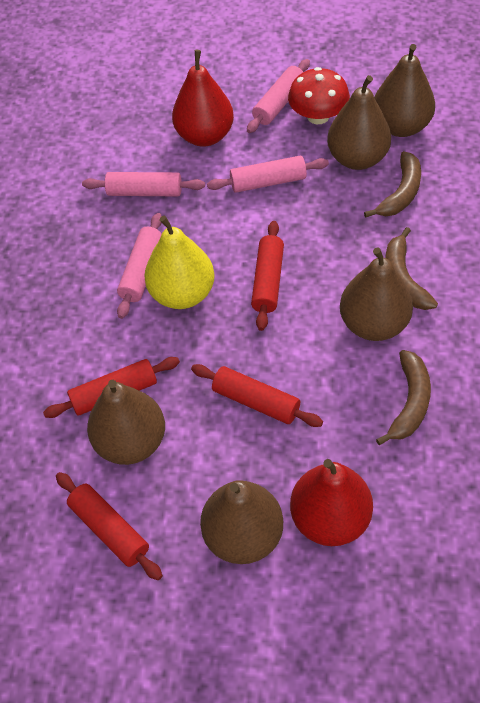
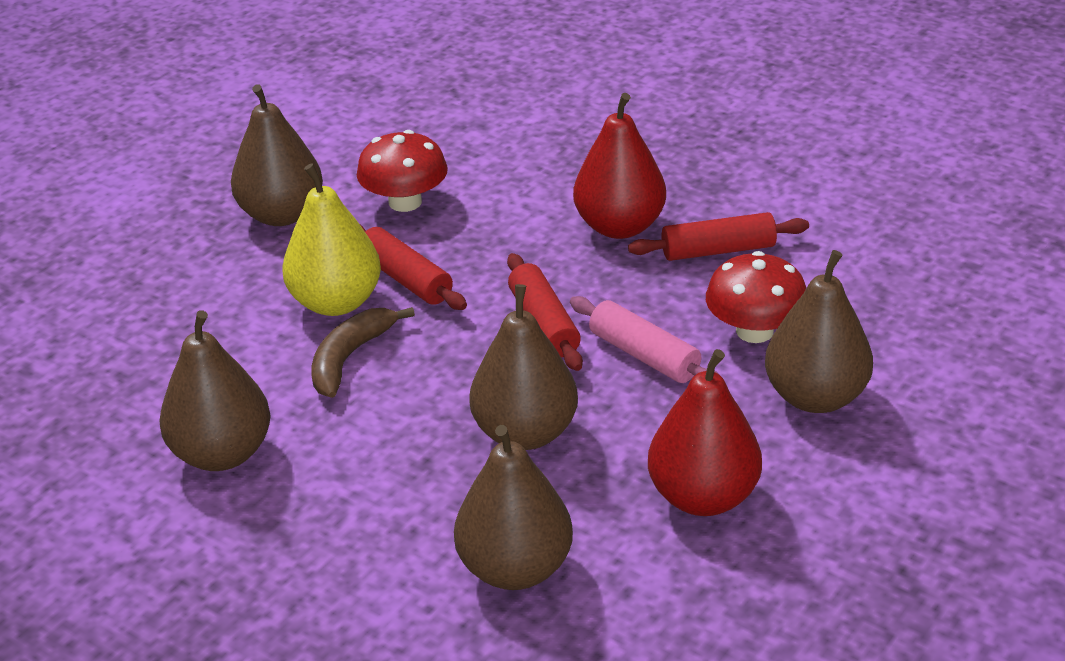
brown banana: [364,151,421,218] [376,350,431,445] [385,227,438,310] = 3 -> [312,307,415,398] = 1
pink rolling pin: [82,172,205,196] [117,213,162,319] [207,156,329,193] [247,59,310,133] = 4 -> [570,296,720,383] = 1
red mushroom: [288,67,350,124] = 1 -> [357,130,448,212] [706,251,806,343] = 2
red rolling pin: [43,357,180,418] [56,472,163,580] [191,364,323,427] [251,221,284,331] = 4 -> [360,224,467,310] [507,253,583,371] [628,212,809,261] = 3

